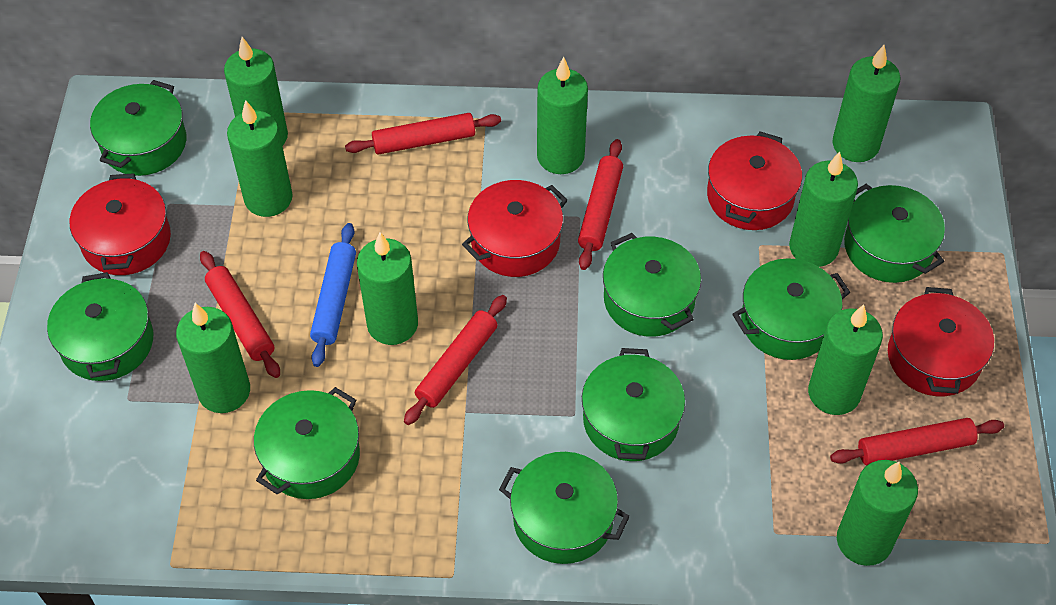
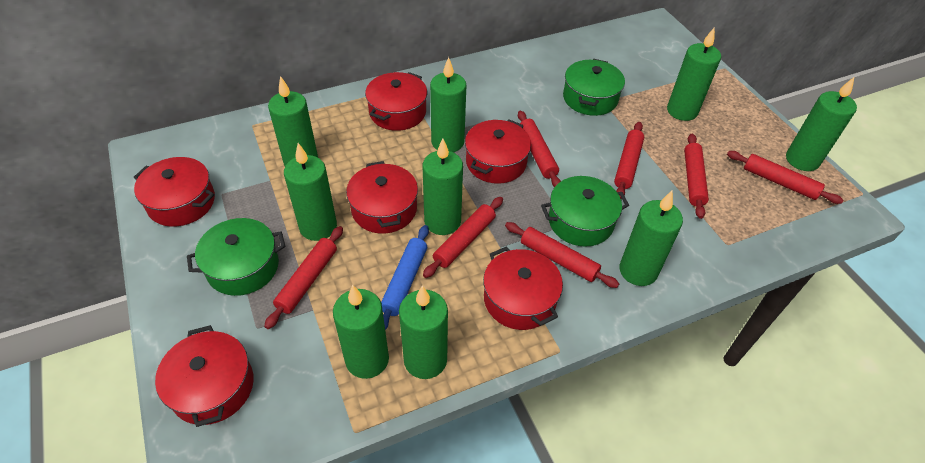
green pot: [47,272,153,381] [90,80,186,176] [254,387,360,499] [499,452,630,564] [582,348,685,461] [603,233,701,337] [732,258,850,360] [844,183,945,283] = 8 -> [187,218,285,296] [541,176,629,247] [563,59,625,116] = 3
red pot: [70,173,171,275] [462,180,568,277] [707,131,802,230] [888,287,994,396] = 4 -> [133,157,215,227] [155,325,254,427] [346,161,418,234] [365,72,427,131] [465,120,531,184] [483,246,563,330] = 6
red rolling pin: [200,251,280,378] [345,113,501,155] [404,295,507,425] [578,139,623,270] [830,418,1004,465] = 5 -> [264,226,343,329] [423,197,503,278] [505,222,619,288] [518,111,561,187] [614,122,644,199] [684,134,709,219] [727,151,843,204] = 7

